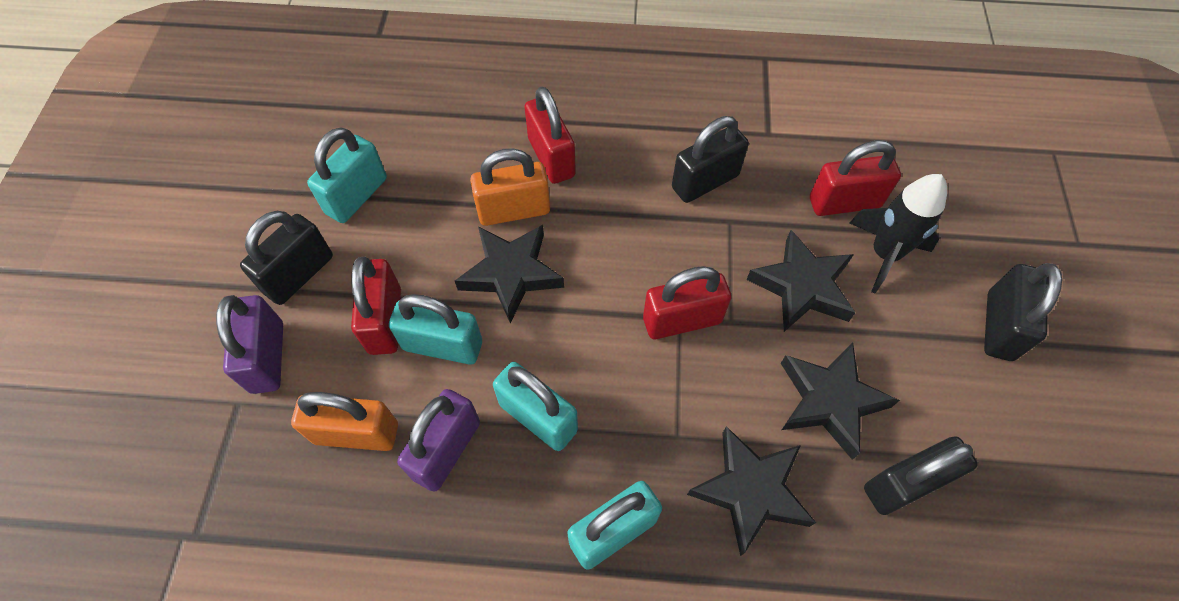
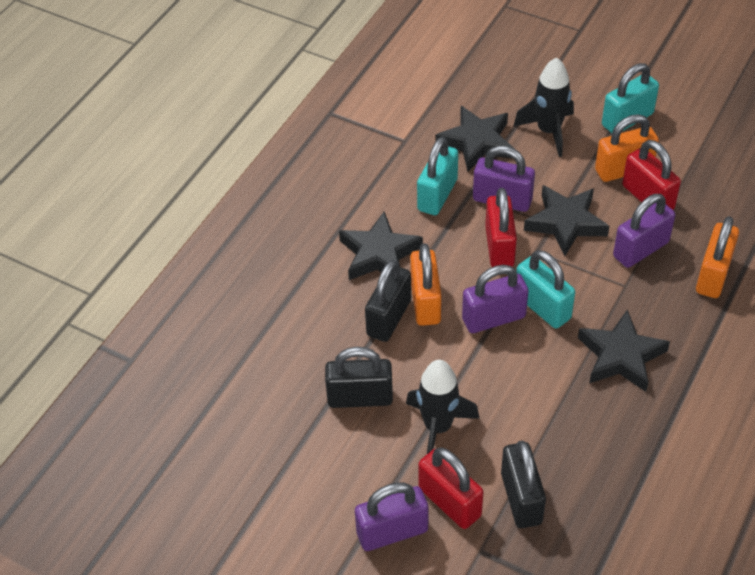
black padlock: [240,211,333,305] [672,116,749,203] [864,436,978,515] [984,263,1062,361] = 4 -> [325,347,393,408] [365,260,411,342] [501,441,546,528] = 3
black rocket: [850,174,947,293] = 1 -> [406,360,480,454] [513,57,574,157] = 2
orange padlock: [291,392,398,451] [470,148,550,226] = 2 -> [410,243,442,326] [595,114,659,182] [696,216,739,298] = 3
purple padlock: [216,295,283,394] [397,389,480,492] = 2 -> [355,482,428,551] [462,265,529,333] [473,145,535,212] [613,194,675,268] = 4
red padlock: [351,257,401,355] [524,87,576,184] [643,266,731,339] [810,140,901,216] = 4 -> [418,448,483,529] [485,188,517,267] [622,140,681,210] = 3
turquoise padlock: [307,127,387,223] [389,294,482,365] [493,362,578,451] [567,481,662,570] = 4 -> [417,137,458,215] [516,250,575,329] [602,63,659,133] = 3

